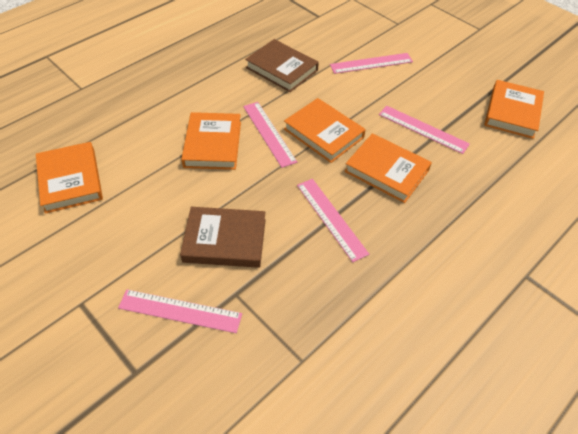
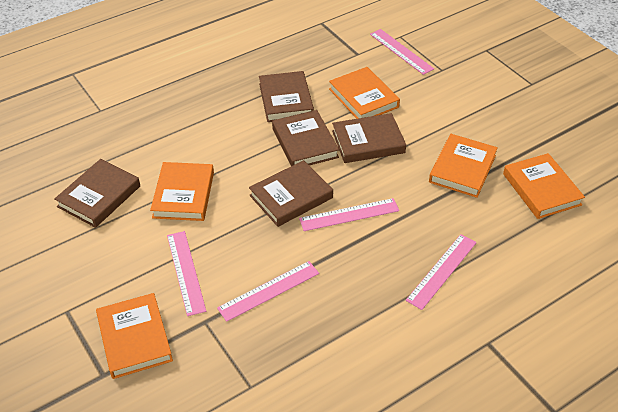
brown book: [180,207,266,268] [245,39,319,92] = 2 -> [54,159,140,228] [249,160,333,227] [259,71,314,122] [272,110,339,166] [332,113,406,163] = 5

